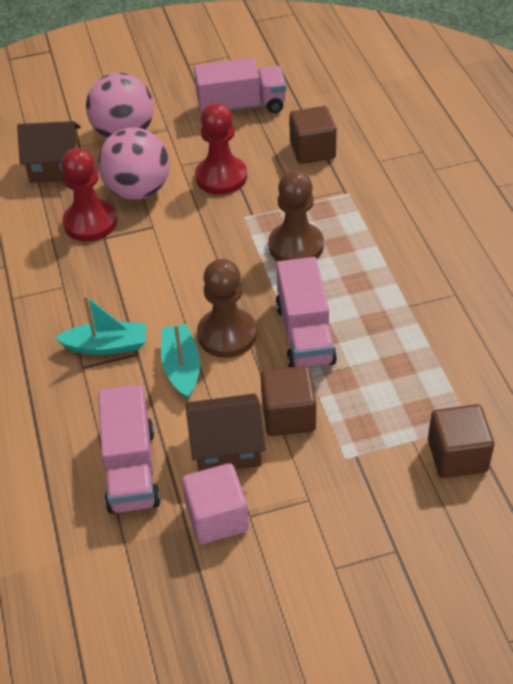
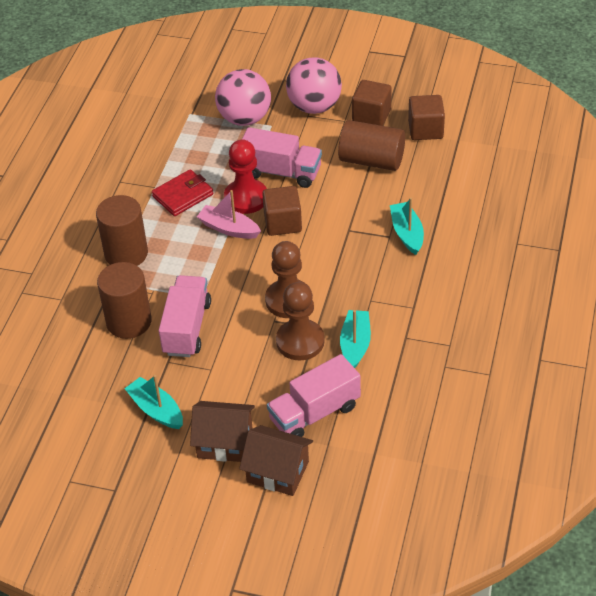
brown cylinder: none = 0 -> [96,195,148,266] [97,262,152,339] [338,120,405,171] = 3
pink boat: none = 0 -> [197,190,261,239] = 1
pink cube: [182,463,249,544] = 1 -> none = 0
red pawn: [61,148,117,241] [195,103,247,195] = 2 -> [224,139,267,214] = 1
red wallet: none = 0 -> [152,169,213,216] = 1
turquoise boat: [55,295,146,355] [161,324,200,400] = 2 -> [124,375,183,429] [340,310,371,368] [390,198,424,255] = 3

